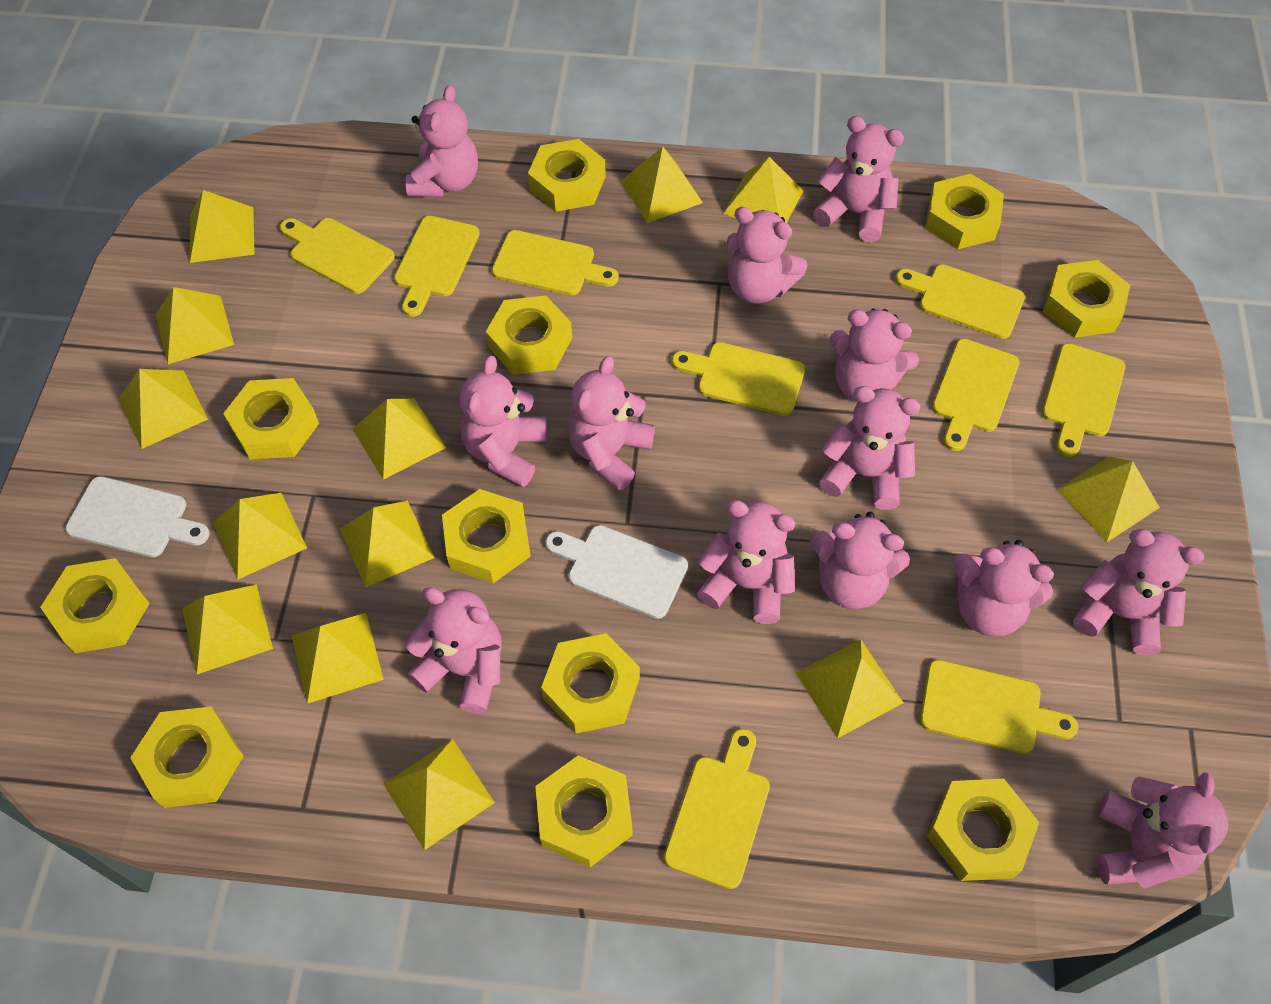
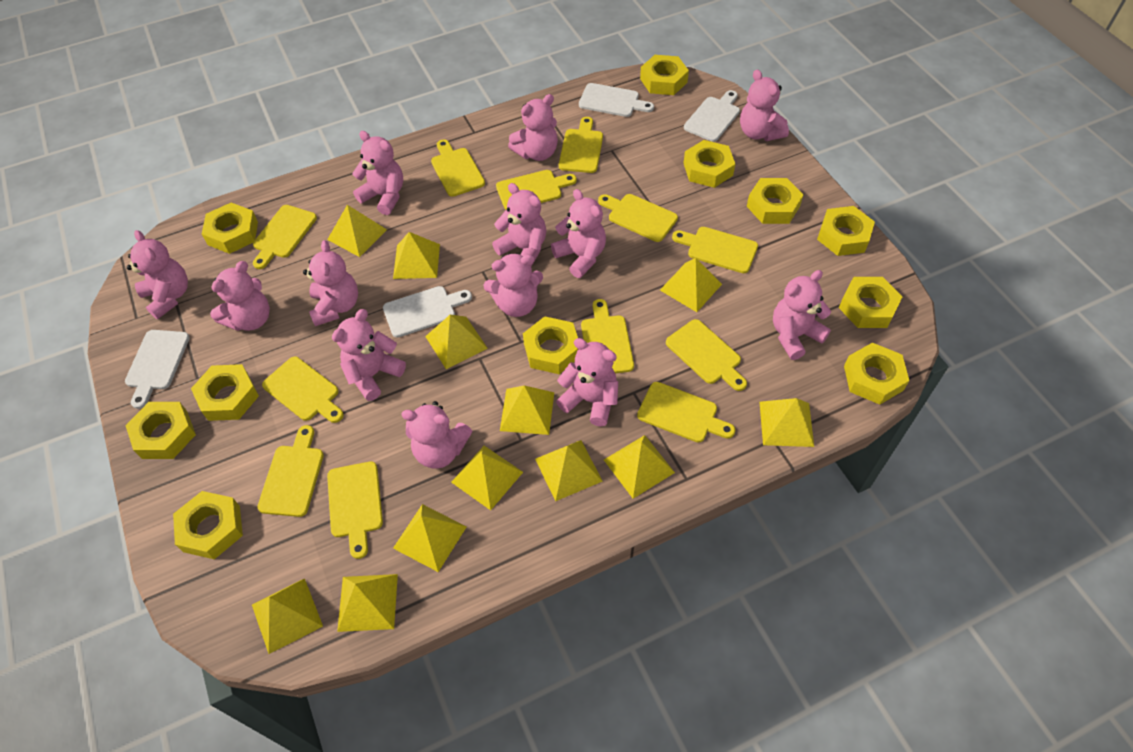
white cutting board: [65,476,210,557] [545,525,688,619] = 2 -> [125,330,190,409] [383,286,472,338] [579,83,654,117] [684,90,740,142] = 4
yellow cutting board: [280,218,395,294] [394,216,480,317] [492,230,619,295] [664,729,770,889] [672,342,805,416] [895,264,1025,339] [920,660,1078,754] [932,339,1019,451] [1042,343,1125,457] = 9 -> [253,205,317,269] [257,425,324,517] [262,357,343,423] [327,462,383,559] [431,139,485,197] [496,170,577,210] [559,117,603,173] [581,299,634,373] [598,194,678,242] [637,382,735,443] [666,319,747,391] [672,227,758,273] = 12
yellow pyramid: [119,369,208,449] [155,287,234,364] [182,584,273,674] [190,190,255,263] [213,493,307,580] [291,613,384,704] [340,501,435,588] [353,399,446,480] [384,739,495,850] [621,146,703,223] [723,157,803,223] [796,639,903,738] [1057,456,1160,542] = 13 -> [252,578,323,654] [327,205,387,257] [337,574,398,632] [393,232,440,279] [393,504,467,572] [425,315,488,369] [451,446,523,510] [500,385,554,435] [535,440,603,501] [604,435,675,499] [660,258,722,312] [759,398,814,447] = 12

